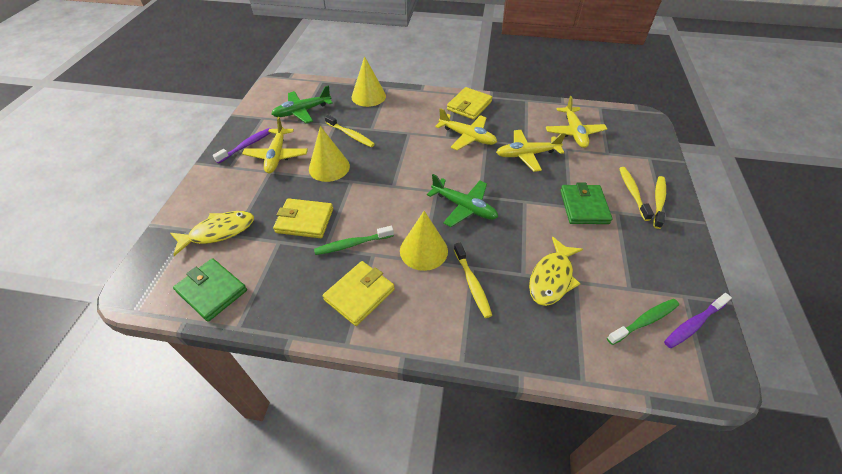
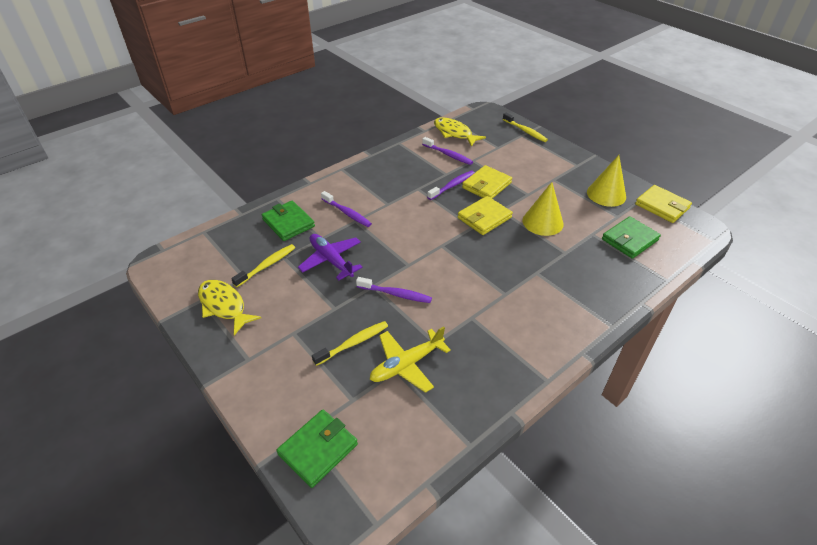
green plane: [271,85,333,123] [427,174,498,227] = 2 -> none = 0
green toothbrush: [314,226,394,255] [607,299,679,345] = 2 -> none = 0
green wallet: [173,258,247,322] [560,183,612,224] = 2 -> [262,201,315,241] [276,410,358,488] [602,216,661,259] = 3
purple plane: none = 0 -> [298,234,363,280] = 1
purple toothbrush: [213,128,271,164] [664,293,732,348] = 2 -> [321,191,372,227] [356,277,432,303] [422,137,473,165] [427,171,475,200] = 4
yellow cone: [309,126,350,182] [352,56,386,107] [400,211,448,271] = 3 -> [523,182,564,236] [587,155,626,207] = 2
yellow plane: [242,117,308,173] [435,108,497,150] [496,130,566,172] [546,96,607,148] = 4 -> [370,326,451,393] = 1
yellow toothbrush: [325,115,375,147] [454,243,492,318] [619,167,654,221] [653,176,666,229] = 4 -> [231,244,295,287] [312,321,388,366] [503,113,548,142] = 3

